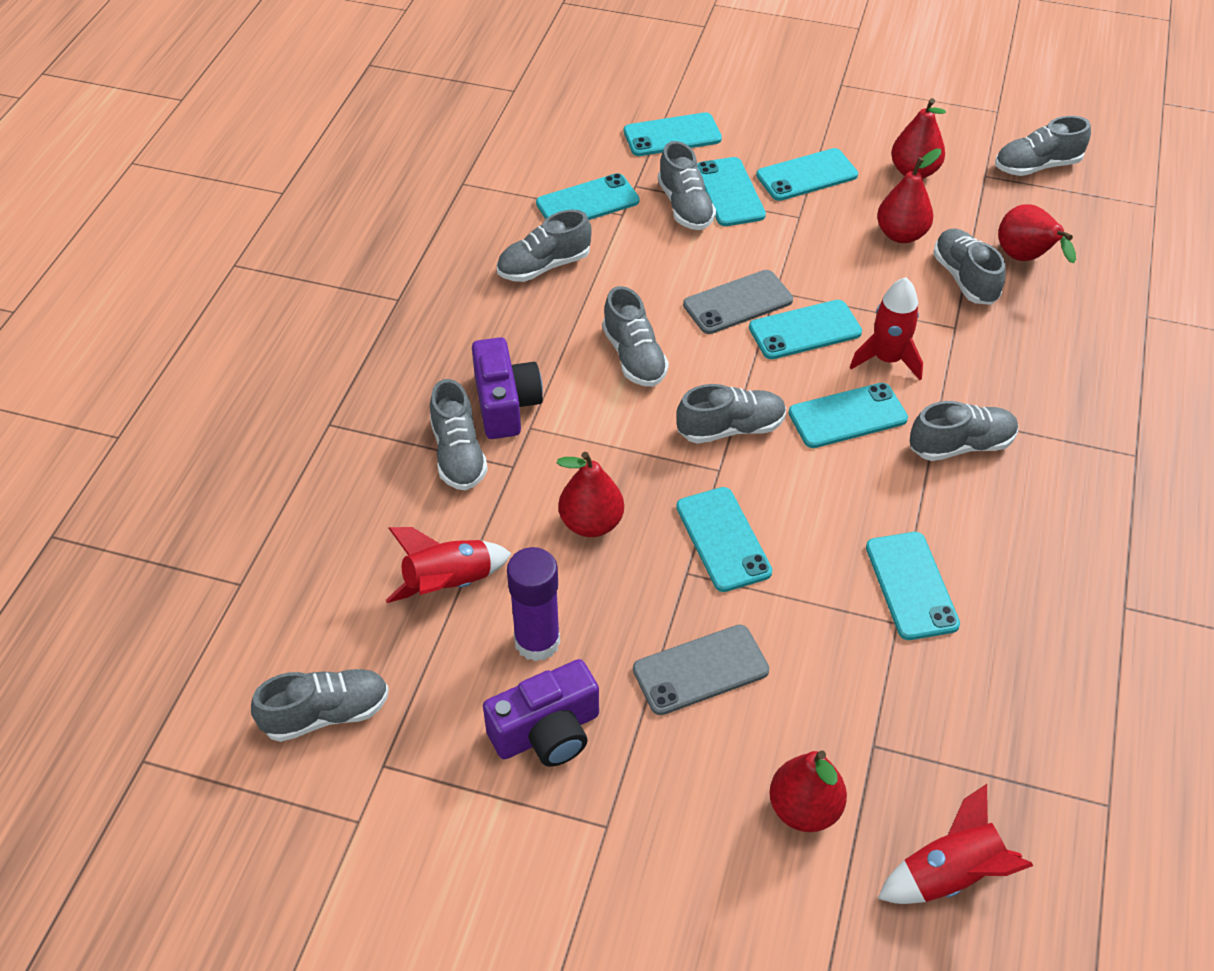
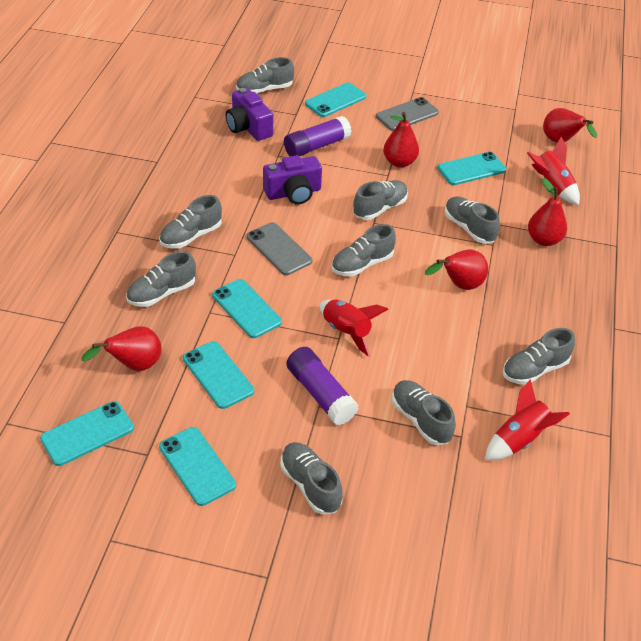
purple glue stick: [507,547,560,662] = 1 -> [284,116,352,157] [287,347,359,425] = 2
turquoise phone: [536,173,639,220] [624,112,722,156] [676,487,772,592] [697,157,766,226] [749,300,862,359] [756,148,858,201] [788,383,908,448] [866,532,960,640] = 8 -> [40,401,134,466] [159,427,236,506] [183,341,254,409] [212,279,282,338] [305,82,366,117] [438,152,506,185] = 6

